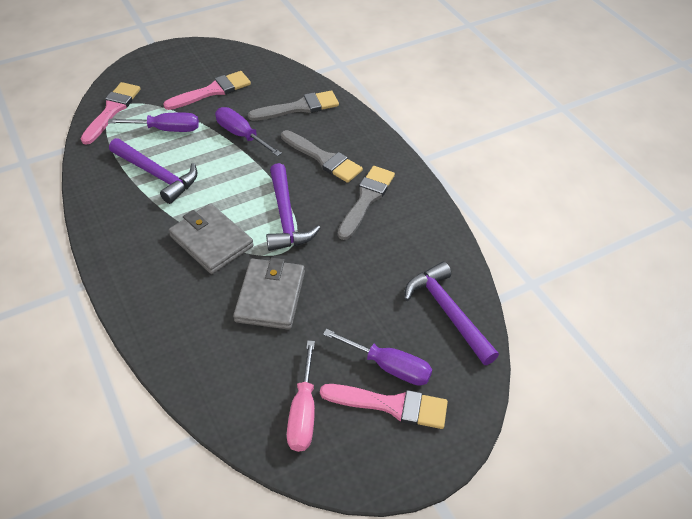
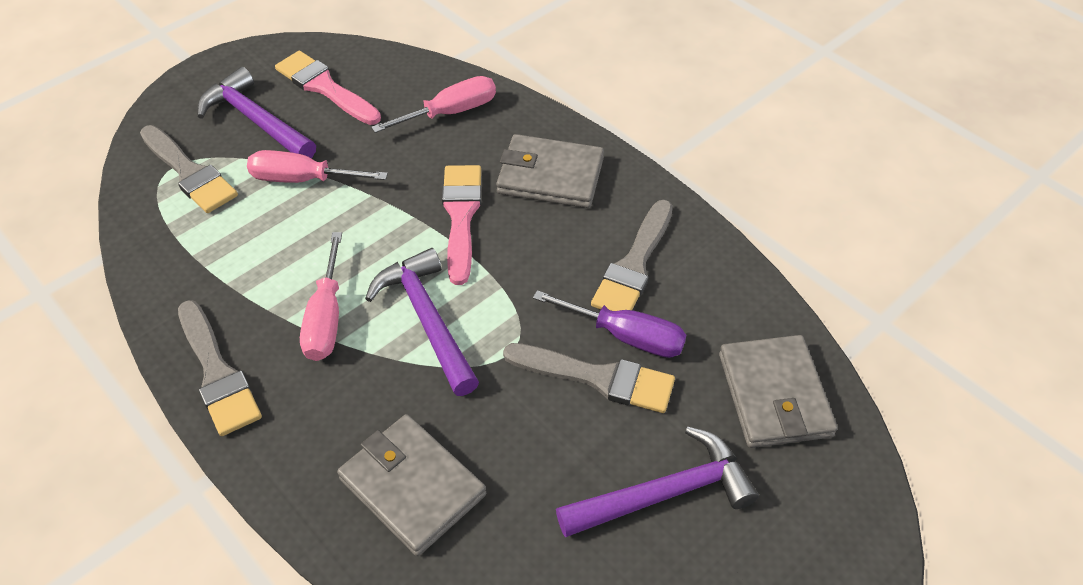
grey brush: [248,90,339,121] [281,130,363,183] [338,166,395,240] = 3 -> [140,125,238,213] [178,300,262,436] [503,343,675,413] [591,200,673,311] = 4
grey wallet: [168,203,254,274] [233,258,305,330] = 2 -> [337,414,486,556] [496,134,604,208] [719,335,838,448] = 3
pink brush: [80,82,141,145] [163,71,251,110] [320,384,448,429] = 3 -> [275,51,381,125] [442,165,482,285] = 2
pink screwdriver: [287,340,315,452] = 1 -> [247,150,388,183] [300,232,342,361] [371,76,496,133] = 3
purple screwdriver: [108,113,199,132] [215,107,282,156] [323,329,432,386] = 3 -> [533,290,686,358] = 1

